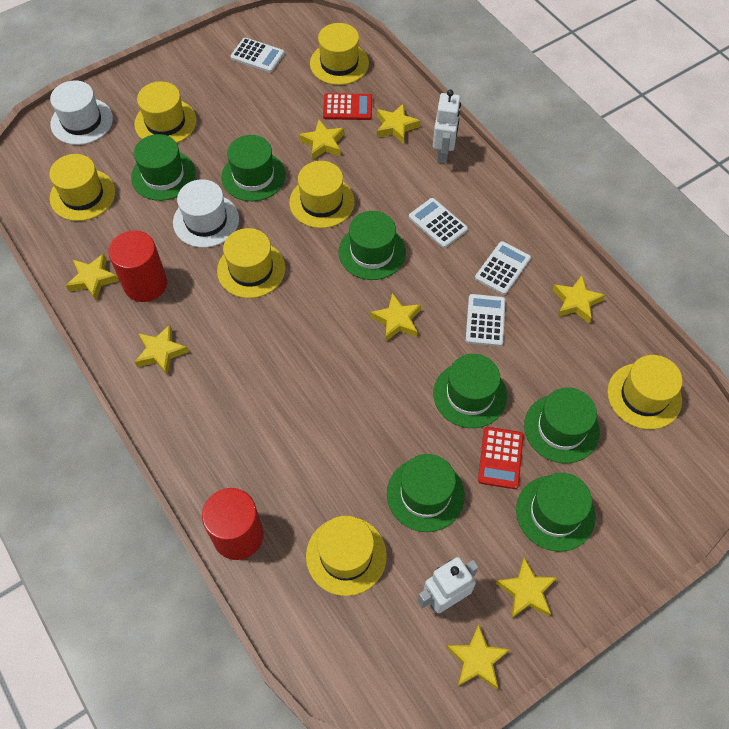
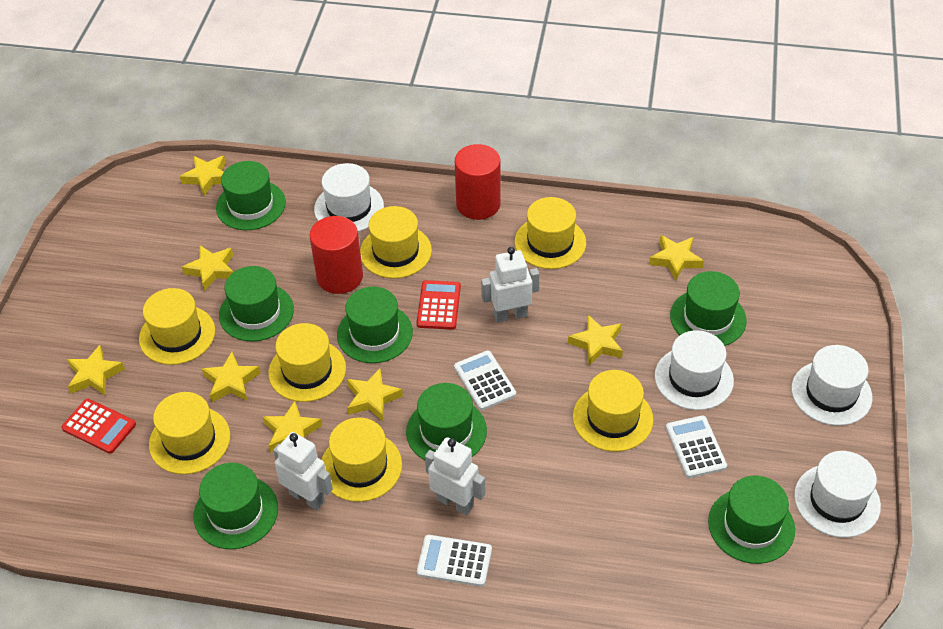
white calculator: [230,38,284,73] [409,198,468,248] [466,294,505,347] [475,241,531,295] = 4 -> [417,535,492,587] [454,350,516,410] [666,416,727,478] = 3
white hat: [50,80,113,145] [173,179,239,248] = 2 -> [314,163,384,232] [655,330,734,410] [791,345,872,426] [794,451,881,538] = 4
white robot: [417,557,479,613] [433,90,461,163] = 2 -> [273,432,333,510] [425,437,486,515] [481,247,539,323] = 3

